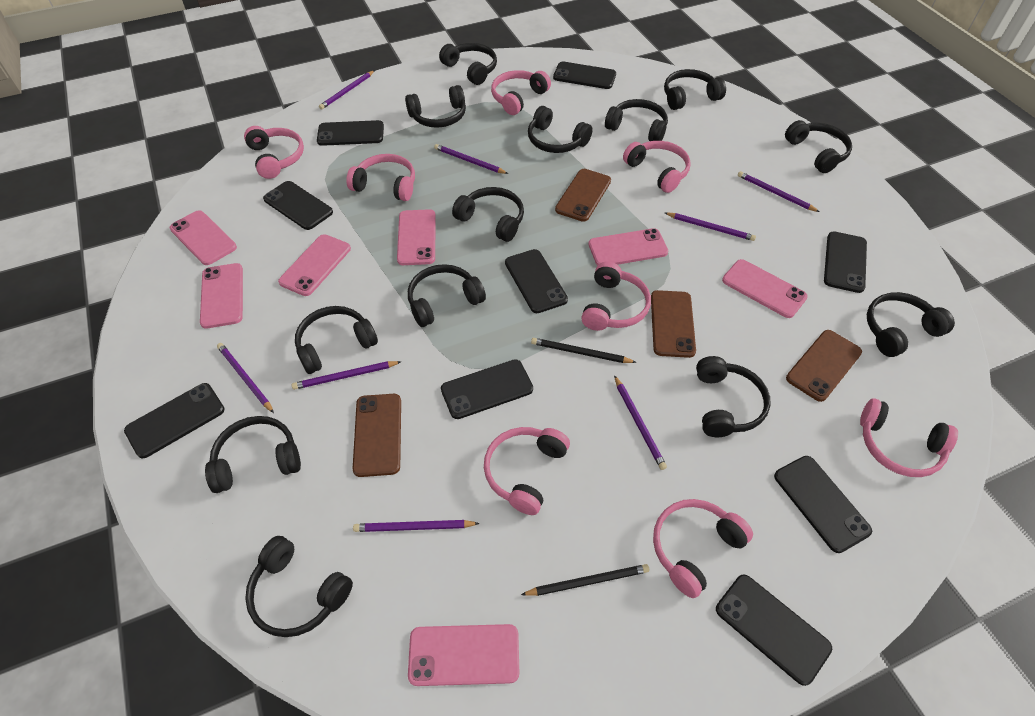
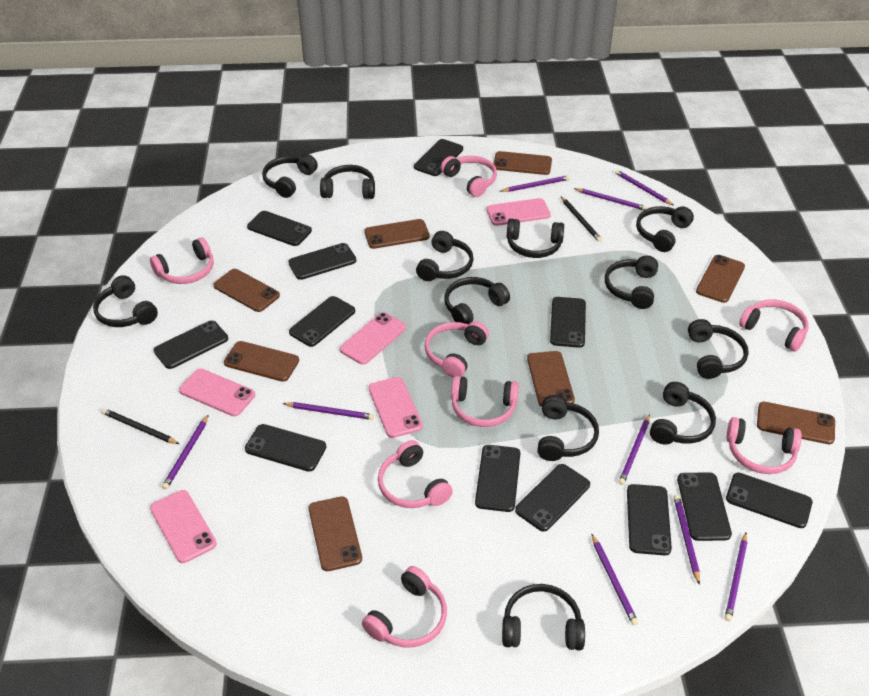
black headphones: [205,416,301,493] [245,536,353,637] [295,306,378,374] [405,85,466,128] [408,264,486,327] [439,43,497,85] [452,187,524,242] [528,106,593,153] [605,99,668,141] [664,69,726,110] [696,356,770,437] [785,120,852,173] [867,292,955,357] = 13 -> [93,275,158,327] [262,154,318,198] [320,165,375,199] [416,231,474,281] [444,277,510,324] [502,584,585,650] [507,219,564,258] [537,395,599,461] [605,256,658,309] [636,206,694,252] [650,382,716,445] [688,319,749,379] = 12
black phone: [124,383,225,458] [263,181,333,230] [317,120,384,146] [441,359,533,419] [505,249,568,313] [553,62,616,89] [716,574,832,686] [774,456,872,553] [824,231,867,293] = 9 -> [154,320,228,369] [245,424,326,472] [247,211,312,246] [288,243,356,280] [289,296,355,347] [414,139,463,176] [475,445,520,512] [515,464,590,531] [550,297,586,348] [627,484,672,555] [677,472,732,541] [726,472,813,528] = 12
brown phone: [353,394,401,477] [555,169,611,222] [651,290,696,358] [786,330,862,402] = 4 -> [213,269,280,312] [224,341,299,382] [308,496,362,571] [364,219,430,249] [493,151,552,175] [527,351,575,407] [696,255,745,303] [757,402,835,444] = 8
pink phone: [170,210,237,265] [200,263,243,328] [278,234,351,296] [397,209,436,265] [408,624,519,686] [589,228,668,266] [722,259,808,318] = 7 -> [150,490,217,563] [179,369,255,416] [340,312,406,365] [368,377,423,438] [486,198,551,226] = 5
purple pencil: [217,343,274,413] [292,361,402,390] [319,70,375,110] [353,520,480,532] [434,144,508,174] [614,375,667,470] [665,212,756,241] [738,171,820,212] = 8 -> [162,415,209,489] [283,402,374,420] [501,175,570,192] [574,188,647,210] [591,533,638,625] [615,170,673,205] [618,414,650,485] [674,495,700,585] [725,533,747,621] = 9

